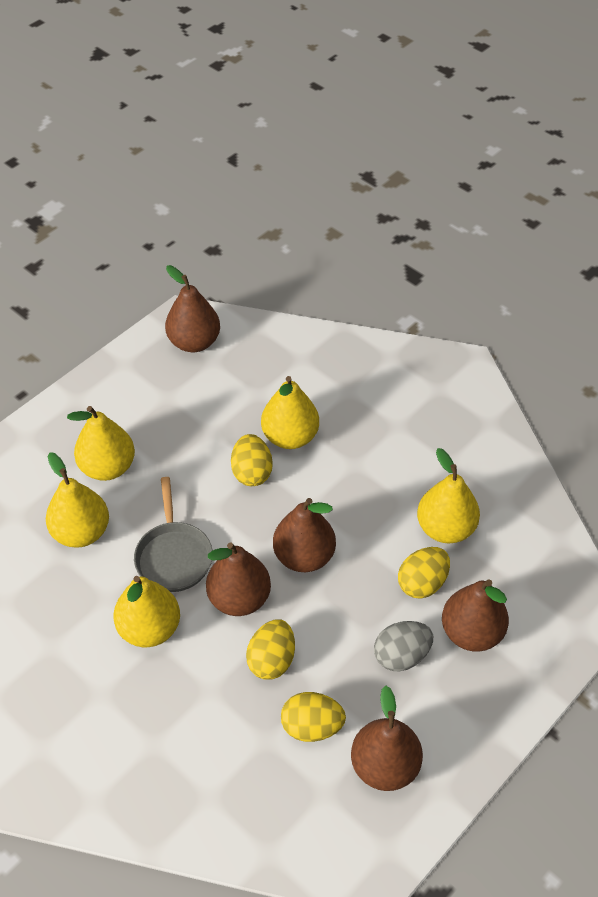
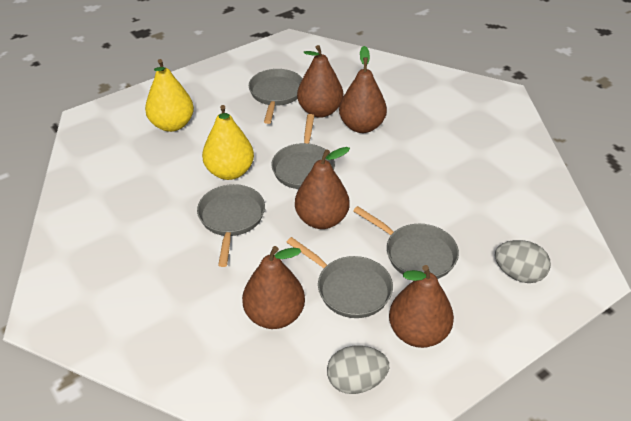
grey egg: [374,621,433,671] = 1 -> [327,346,389,394] [495,240,551,283] = 2
grey pan: [134,477,213,592] = 1 -> [197,184,265,267] [249,69,302,124] [271,114,335,189] [286,237,393,318] [353,206,459,279] = 5
yellow egg: [231,434,273,486] [246,619,295,680] [281,692,346,742] [398,547,450,598] = 4 -> none = 0
yellow pear: [46,452,109,548] [67,406,135,481] [114,576,180,647] [261,376,319,449] [417,448,480,543] = 5 -> [145,59,194,132] [202,105,254,180] = 2

